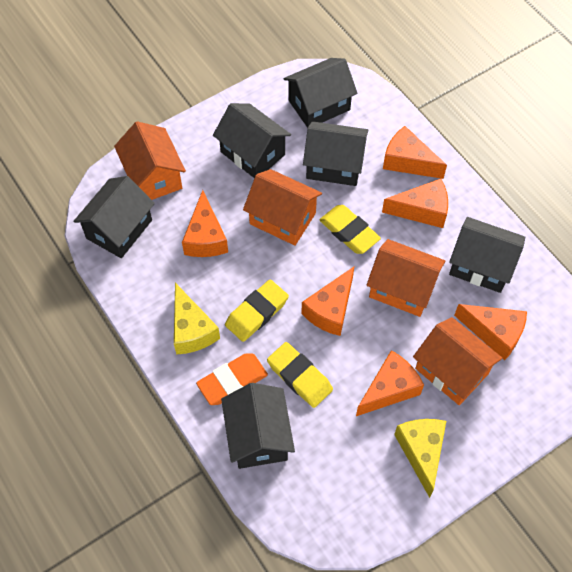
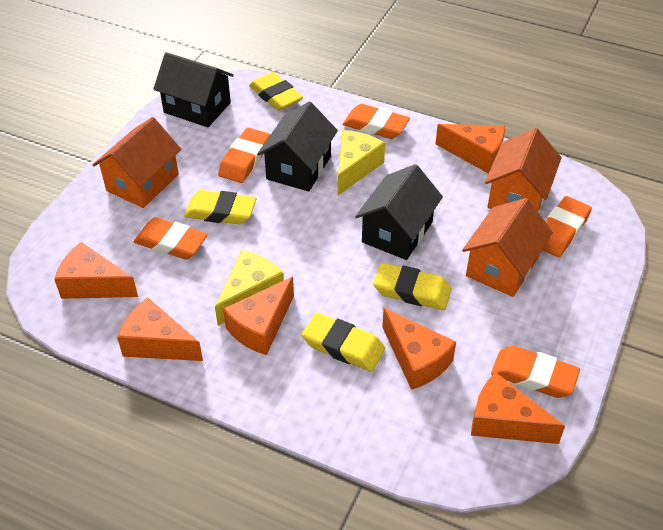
black house: [73,176,155,258] [213,103,291,178] [221,383,295,469] [283,58,357,128] [303,121,368,186] [449,217,525,293] = 6 -> [153,52,234,127] [257,102,338,192] [355,164,443,260] = 3
orange eraser: [196,353,268,405] = 1 -> [134,217,208,259] [218,128,270,183] [343,104,410,139] [491,346,580,398] [542,196,592,257] = 5
orange house: [114,121,186,200] [243,169,322,246] [367,239,445,317] [413,317,502,405] = 4 -> [93,117,181,208] [462,198,553,297] [485,128,562,211] = 3
yellow eraser: [225,279,289,342] [267,342,333,408] [319,205,381,254] = 3 -> [184,190,256,224] [249,72,303,111] [302,313,385,372] [373,263,452,310] = 4

